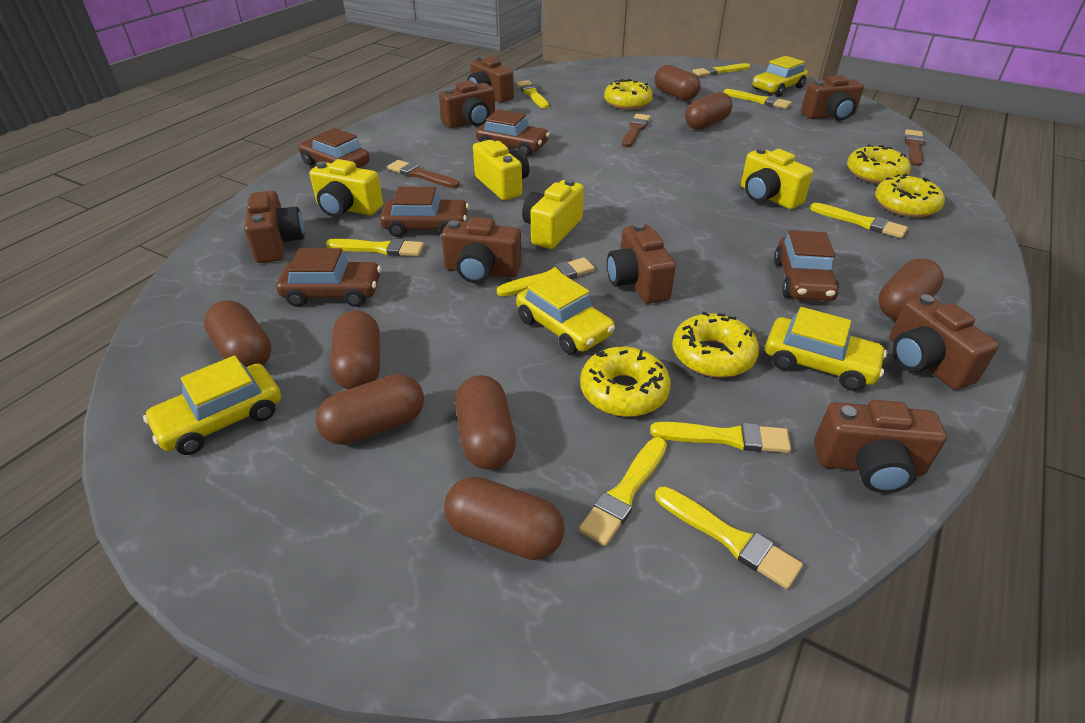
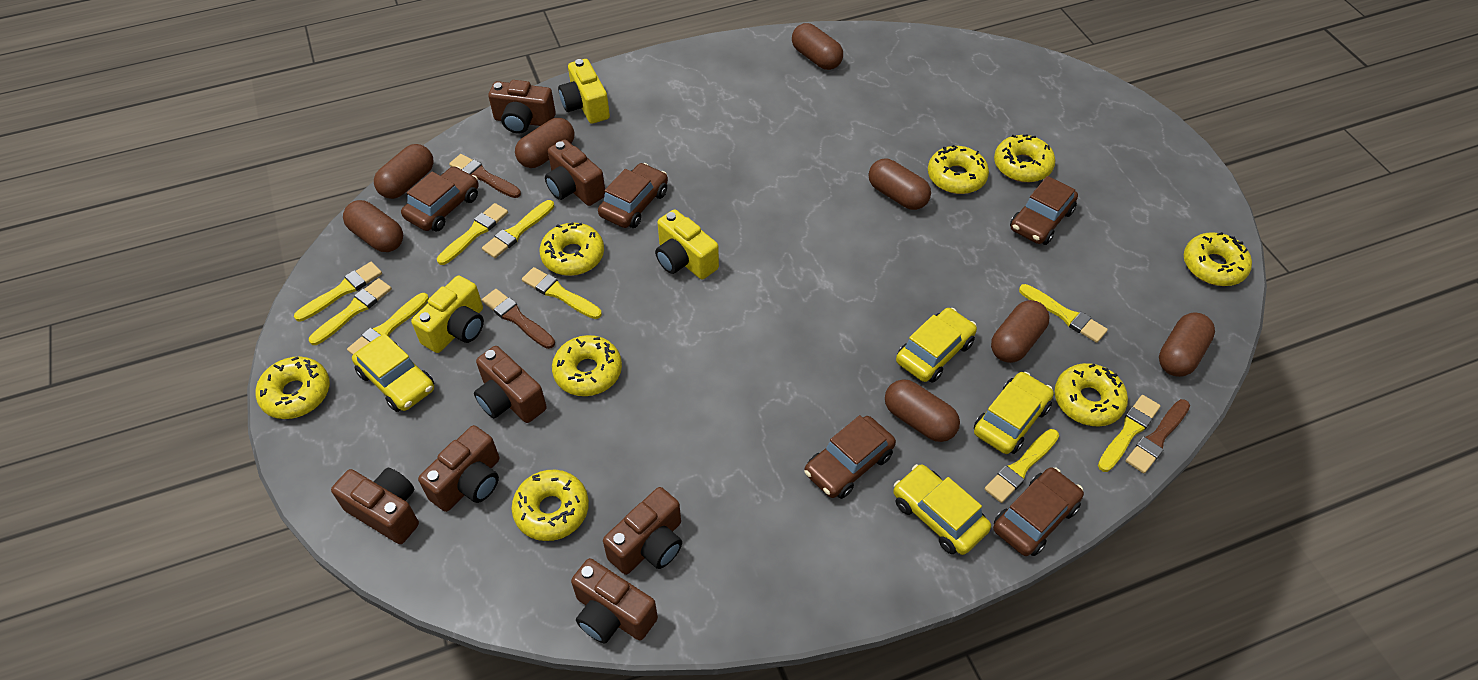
brown camera: [244,191,305,263] [439,80,495,128] [441,217,522,283] [467,56,514,103] [607,223,676,304] [801,75,864,121] [814,400,947,493] [890,294,999,390] = 8 -> [331,468,419,544] [418,425,499,512] [474,346,547,423] [488,80,556,134] [545,140,605,206] [571,558,658,643] [603,487,682,575] = 7
yellow camera: [309,159,383,217] [473,140,529,201] [522,179,584,249] [741,147,813,209] = 4 -> [411,275,484,353] [558,59,610,124] [655,209,719,279] = 3
yellow donut: [580,346,671,417] [604,79,653,110] [672,311,759,378] [847,144,911,184] [875,174,945,218] = 5 -> [256,356,330,419] [512,470,589,541] [540,223,604,276] [552,335,622,396] [928,145,989,194] [994,134,1055,182] [1054,363,1128,426] [1184,232,1252,286] = 8

